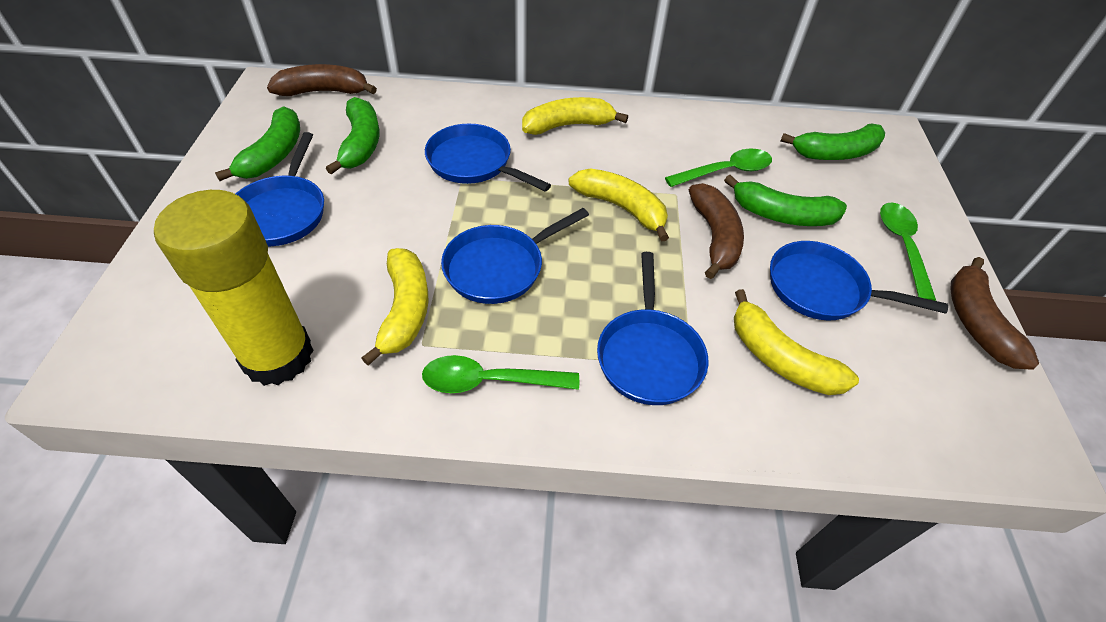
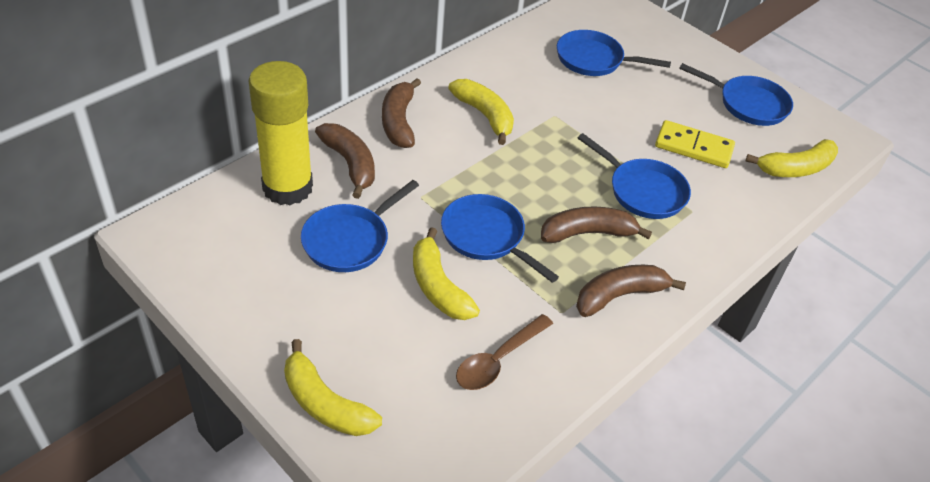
brown banana: [267,64,377,96] [689,183,744,279] [950,257,1039,370] = 3 -> [315,123,375,199] [382,78,421,148] [541,206,652,243] [576,265,686,317] = 4
brown spoon: none = 0 -> [456,314,553,390] = 1
green banana: [215,106,300,181] [326,97,379,175] [724,175,847,226] [780,123,885,160] = 4 -> none = 0
green spoon: [422,355,579,393] [665,149,772,187] [880,203,936,301] = 3 -> none = 0
yellow domino: none = 0 -> [655,120,735,168] = 1

